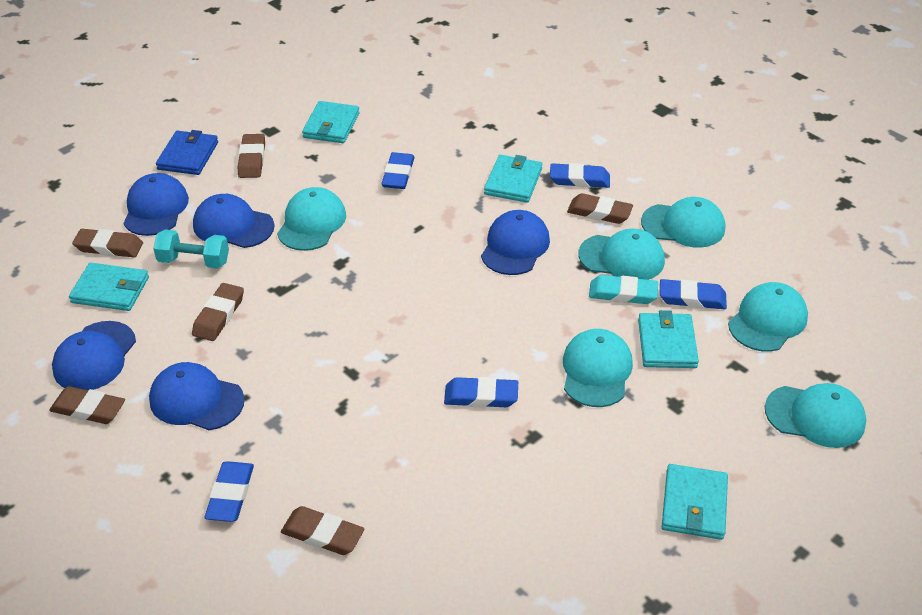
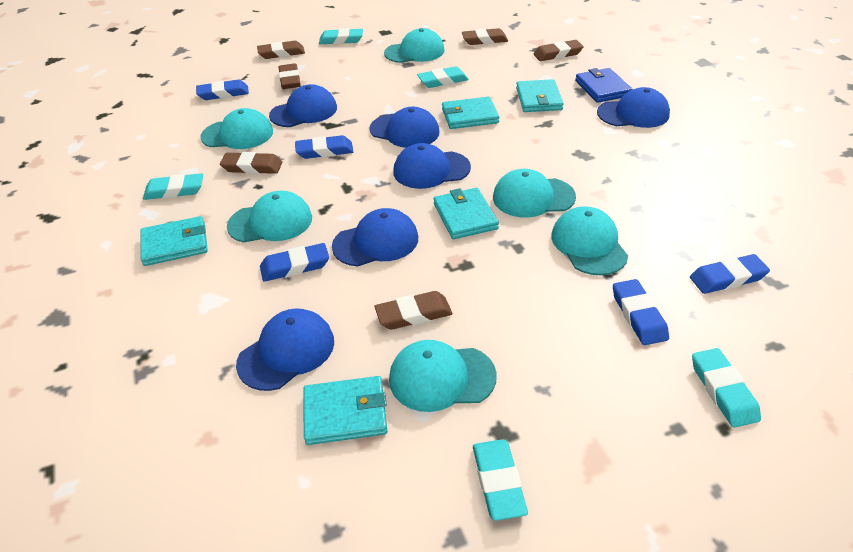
blue cap: [52,321,136,390] [123,173,189,236] [149,362,245,430] [193,194,274,248] [481,210,550,275] = 5 -> [236,308,334,391] [269,84,337,127] [332,208,418,267] [369,107,439,148] [393,143,471,189] [597,87,670,128] = 6
turquoise dumbbell: [153,229,229,268] = 1 -> none = 0
turquoise eraser: [589,275,658,304] = 1 -> [143,173,203,200] [319,28,363,44] [417,66,469,88] [473,439,528,521] [692,348,761,428] = 5

